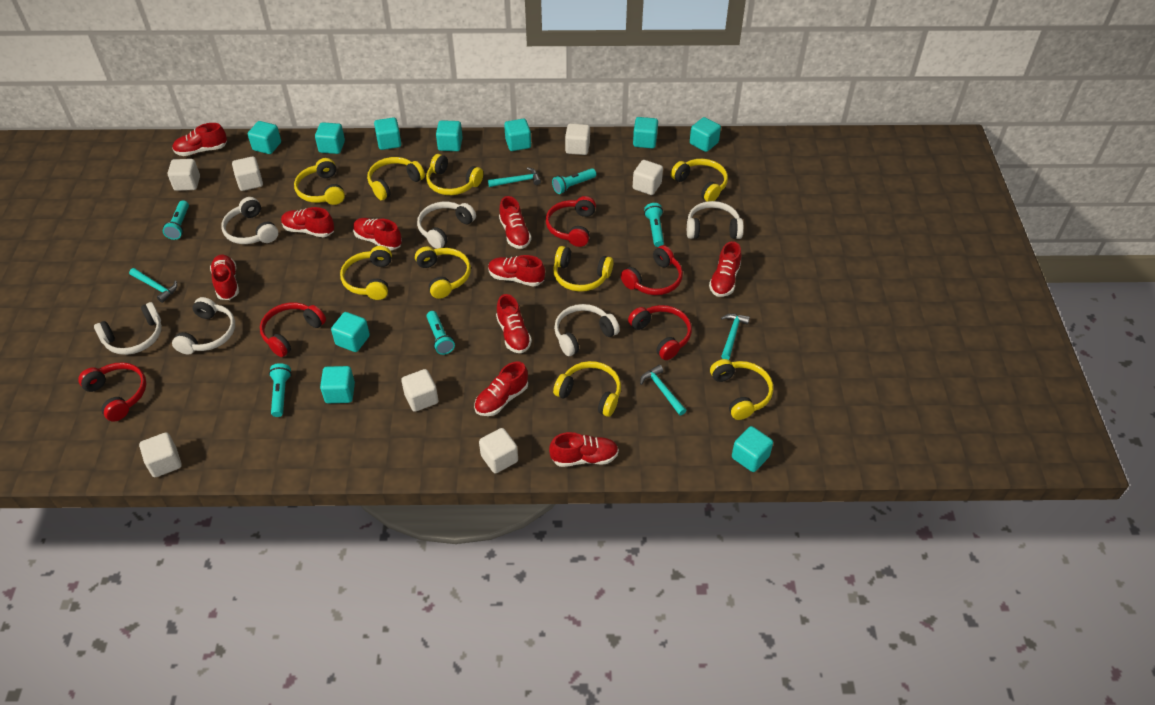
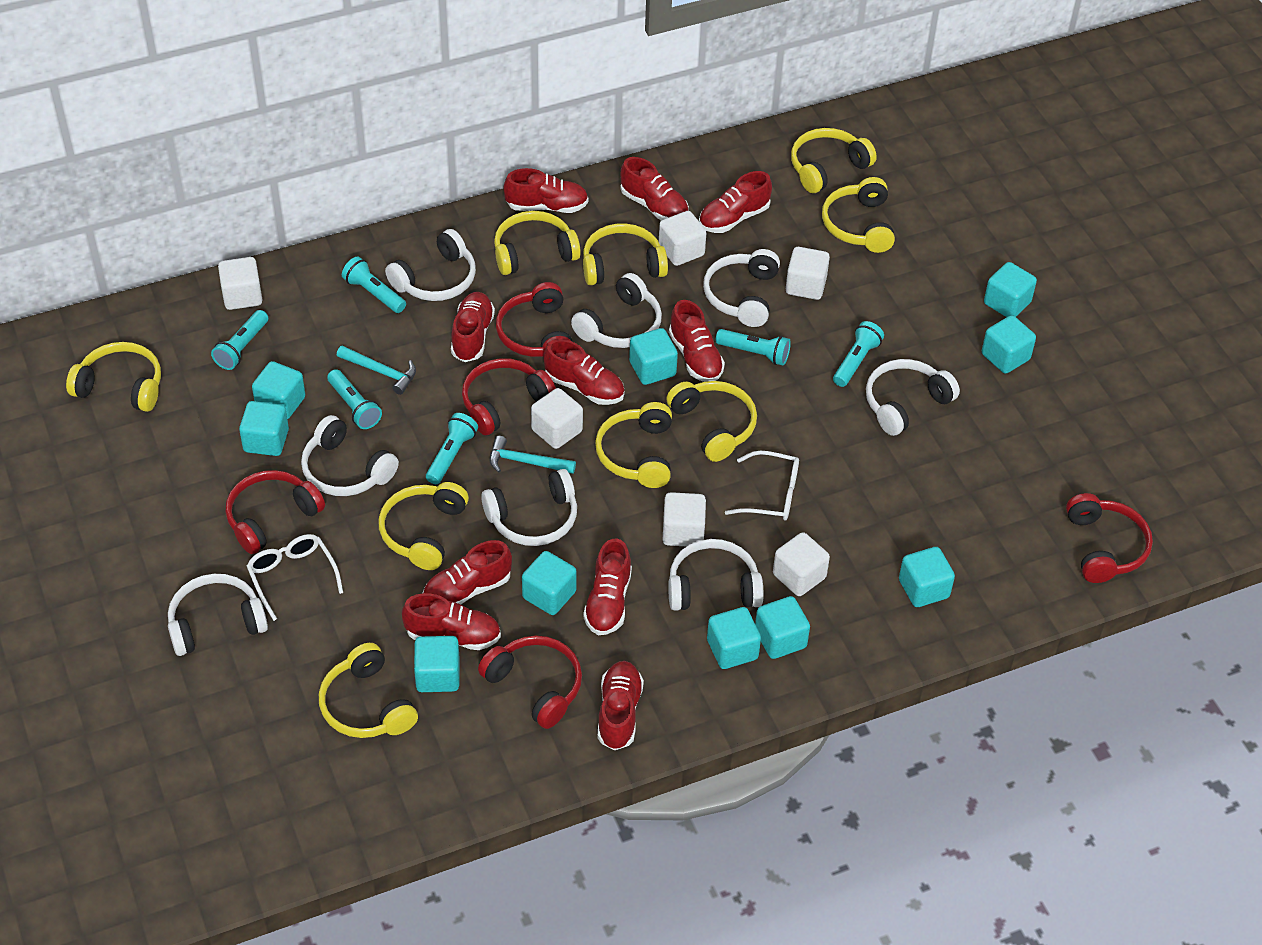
turquoise flashlight: [163,200,189,240] [269,363,292,417] [426,311,455,355] [552,168,596,194] [644,203,664,247] = 5 -> [211,310,268,370] [327,369,382,429] [342,256,406,313] [426,413,478,484] [716,329,791,366] [833,321,884,387] = 6
turquoise hammer: [129,268,177,303] [488,167,541,187] [640,365,687,416] [721,314,750,360] = 4 -> [337,346,416,395] [489,436,576,474] = 2
white cube: [139,432,182,477] [168,159,200,191] [232,156,263,191] [401,369,438,412] [479,428,518,473] [565,123,590,155] [633,160,663,195] = 7 -> [218,257,262,310] [531,388,583,449] [659,211,706,266] [663,492,706,547] [773,532,830,596] [786,247,830,300] = 6
white glasses: none = 0 -> [247,534,343,621] [725,451,799,520] = 2
white headphones: [94,302,162,355] [172,297,235,354] [221,197,278,244] [417,202,476,249] [554,304,620,356] [687,201,744,239] = 6 -> [168,574,268,656] [301,415,399,496] [385,229,476,301] [481,469,577,546] [571,273,662,348] [668,539,763,611] [703,249,780,327] [866,359,960,436] = 8

